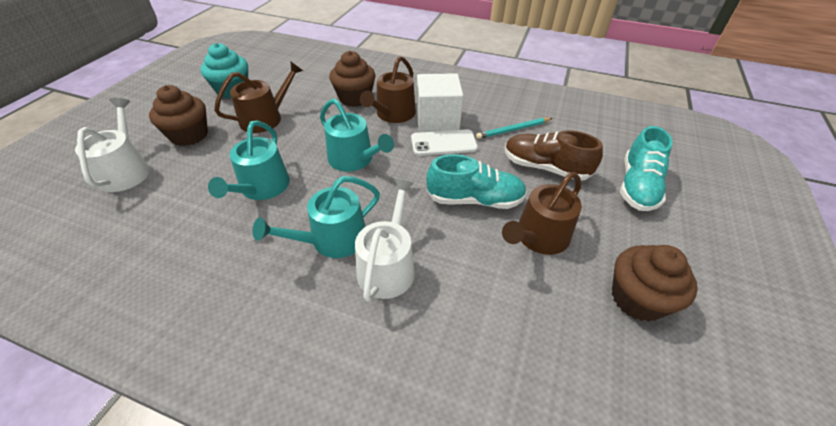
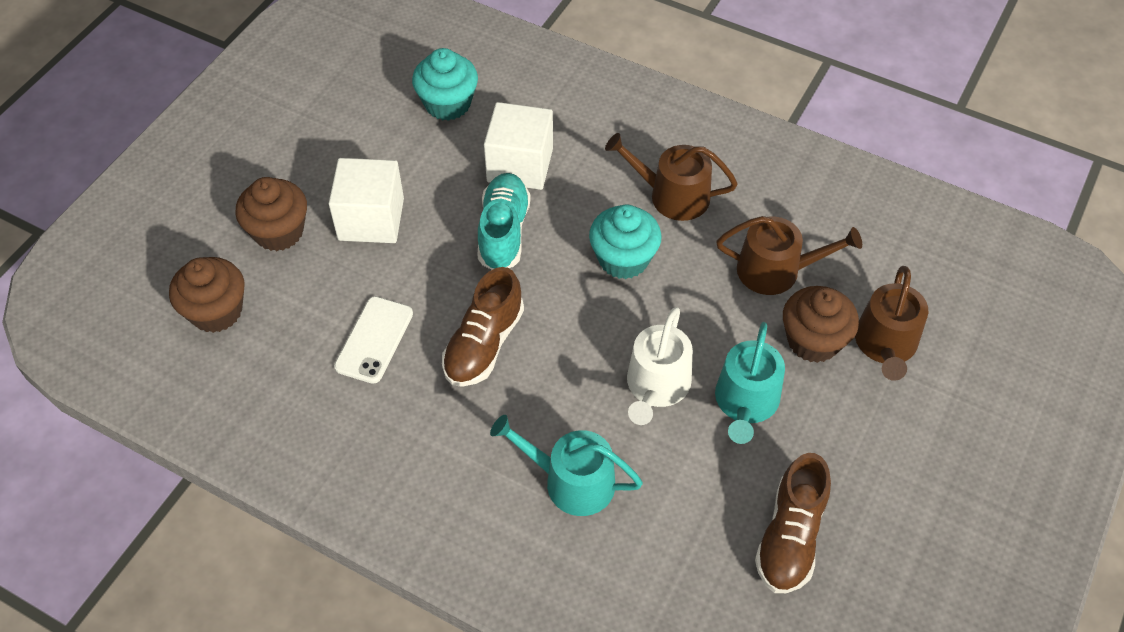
brown shoe: [505,130,603,181] = 1 -> [442,267,524,387] [755,453,831,593] = 2
turquoise cupcake: [201,43,248,98] = 1 -> [412,48,478,121] [589,204,662,279] = 2
turquoise pencil: [476,118,553,139] = 1 -> none = 0
turquoise shoe: [427,154,527,209] [620,126,673,211] = 2 -> [478,173,531,270] = 1
turquoise watering can: [208,121,290,200] [253,176,380,258] [320,99,394,171] = 3 -> [490,415,643,516] [715,322,785,444] = 2
white cube: [417,73,463,132] = 1 -> [329,158,404,243] [484,102,553,190] = 2
white watering can: [75,98,150,192] [355,179,415,302] = 2 -> [627,307,693,425] = 1

